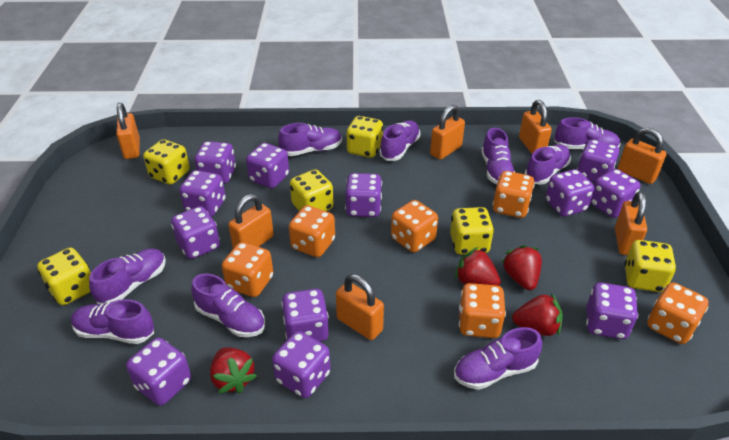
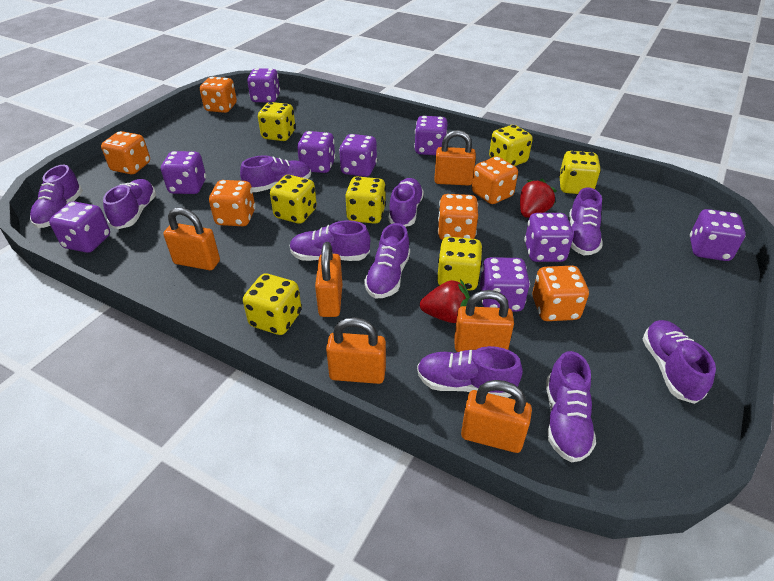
orange padlock: [116,103,140,159] [228,194,274,249] [336,274,384,340] [430,105,465,160] [519,100,552,154] [615,191,647,255] [618,128,667,184] = 7 -> [163,207,220,270] [315,242,343,317] [326,317,386,384] [434,130,476,186] [454,290,514,352] [461,380,532,453] = 6
purple dice: [126,338,191,406] [171,206,220,259] [179,170,226,217] [195,141,236,184] [246,143,289,188] [272,331,331,398] [281,289,329,342] [345,173,382,217] [546,169,594,217] [577,140,619,182] [586,282,638,339] [590,169,640,218] = 12 -> [49,201,110,253] [161,151,206,194] [247,68,280,103] [297,131,336,173] [339,134,377,177] [414,116,448,155] [480,257,530,312] [524,213,574,262] [690,209,746,261] = 9
purple shoe: [71,299,154,344] [89,248,166,304] [191,274,265,337] [278,123,342,156] [379,120,420,161] [454,327,542,390] [481,128,515,185] [525,144,571,185] [554,117,621,149] = 9 -> [30,165,83,228] [103,179,156,229] [240,155,311,192] [289,220,370,261] [364,223,410,298] [388,178,424,227] [417,346,523,398] [546,351,596,462] [569,188,603,255] [642,320,716,404] = 10
red strawberry: [210,347,257,394] [455,247,501,286] [501,245,542,290] [512,293,563,336] = 4 -> [420,279,470,323] [520,179,557,218] = 2
yellow dice: [37,248,91,305] [143,139,190,185] [290,169,334,211] [346,116,383,158] [450,207,494,255] [624,240,676,292] = 6 -> [243,274,302,335] [258,102,296,141] [270,175,317,224] [345,176,386,224] [437,237,483,290] [489,125,533,166] [559,151,601,194] = 7

